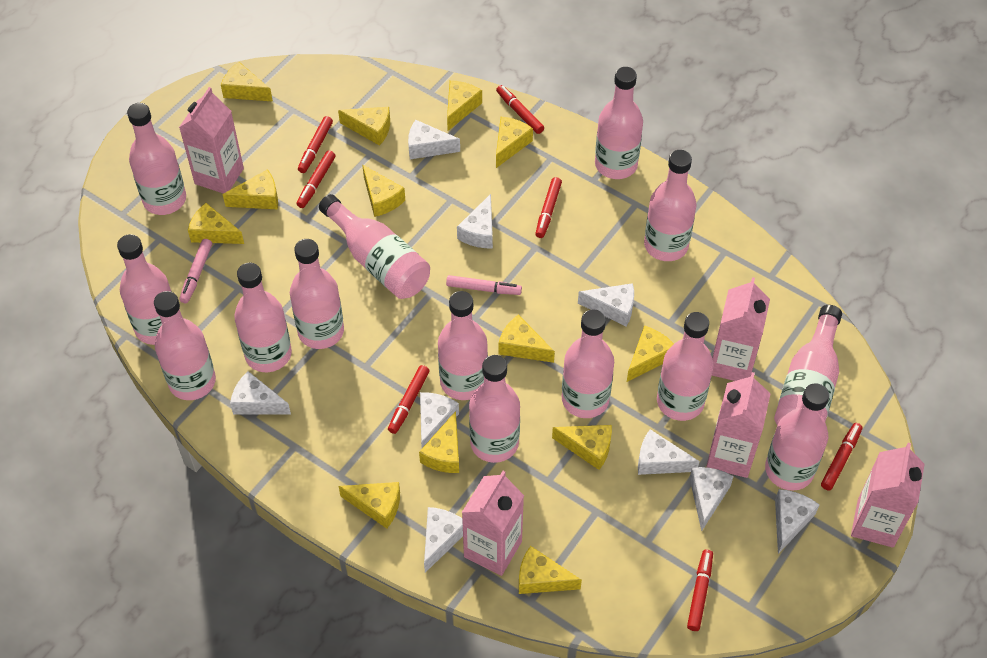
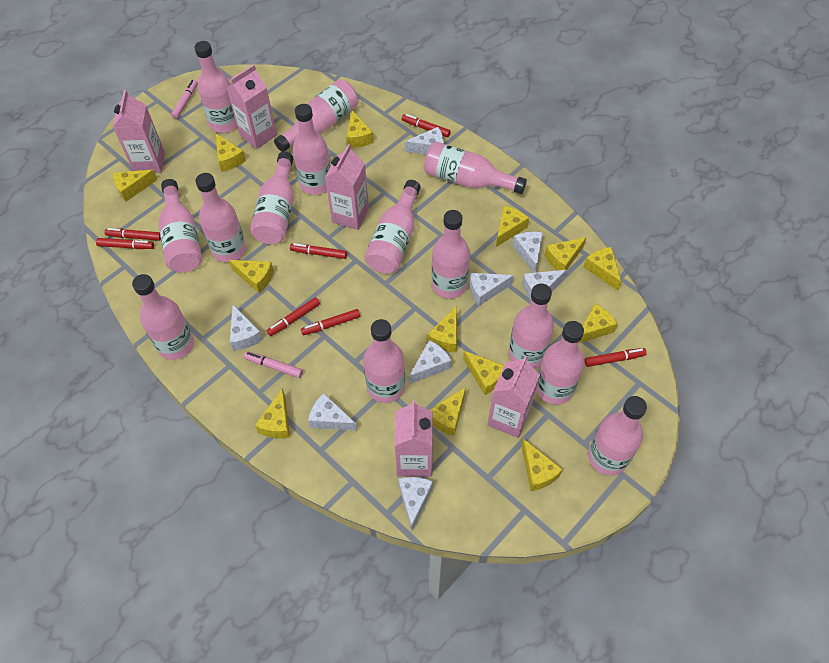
white cheese: [230,371,291,415] [408,120,460,159] [420,392,459,448] [424,507,463,573] [457,194,493,249] [578,283,634,327] [638,429,699,475] [690,467,734,531] [775,489,820,554] = 9 -> [230,305,263,351] [308,393,357,431] [398,477,433,531] [405,127,444,154] [409,340,452,384] [470,273,514,306] [513,232,543,273] [522,270,566,299] = 8

